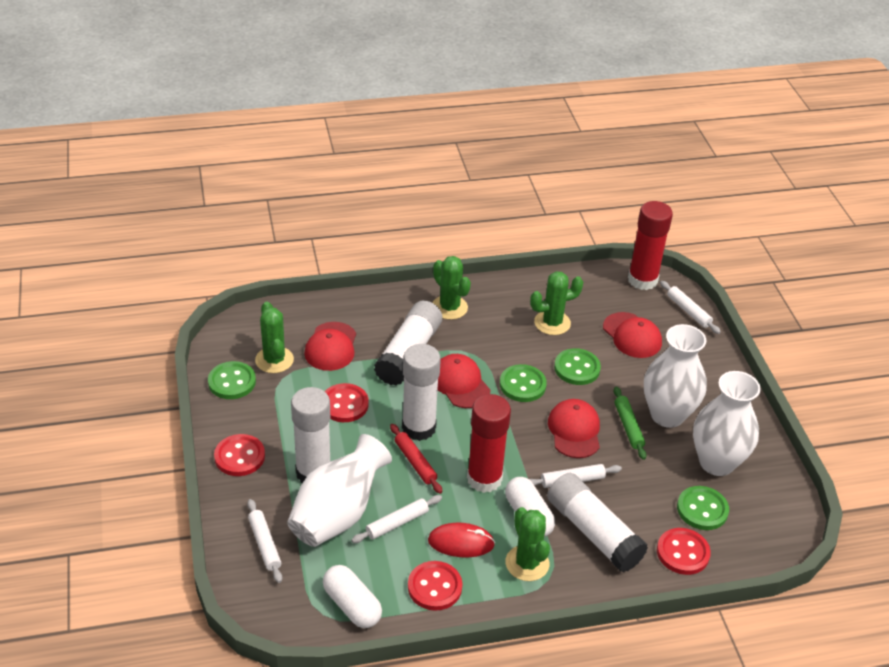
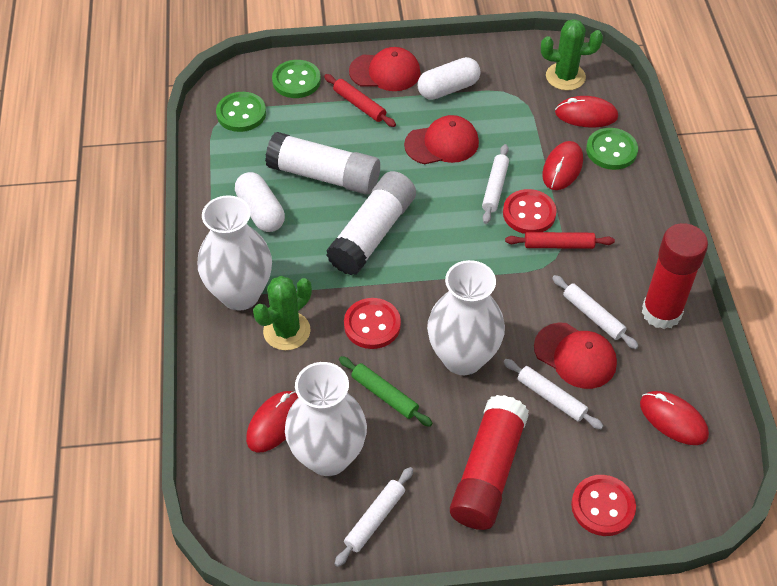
green button: [208,361,256,399] [500,364,547,402] [554,348,601,385] [677,486,729,530] = 4 -> [216,92,266,132] [272,60,321,98] [586,128,638,170] = 3
green cactus: [255,302,294,373] [433,256,471,320] [505,507,550,581] [530,271,583,335] = 4 -> [253,276,312,350] [541,19,603,91] = 2
red button: [214,434,265,476] [325,383,369,422] [408,561,462,611] [657,528,711,575] = 4 -> [344,298,401,349] [503,189,557,234] [571,475,636,536] = 3
red cap: [304,322,356,371] [438,354,491,408] [548,399,600,458] [603,312,662,358] = 4 -> [349,47,421,91] [404,115,479,164] [534,323,617,389] = 3
red mouse: [428,523,495,557] = 1 -> [246,391,298,453] [542,141,583,190] [555,96,618,128] [640,391,709,445] = 4
red rolling pin: [390,424,442,494] = 1 -> [324,74,396,127] [505,232,615,249] = 2
white glue stick: [291,387,330,483] [374,300,442,386] [402,344,441,441] [547,473,648,573] = 4 -> [265,132,380,195] [326,171,416,275] = 2

